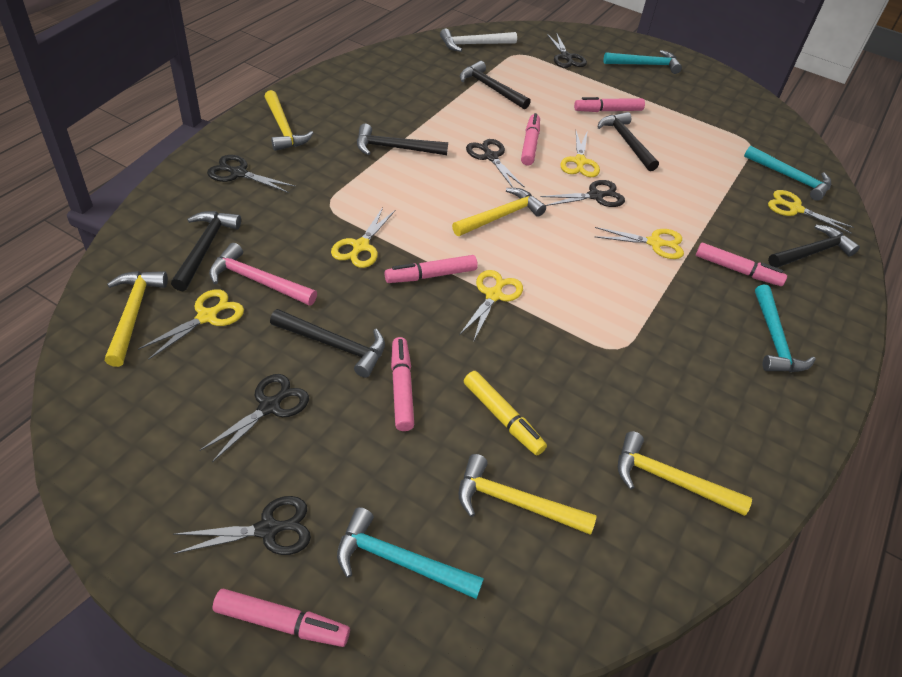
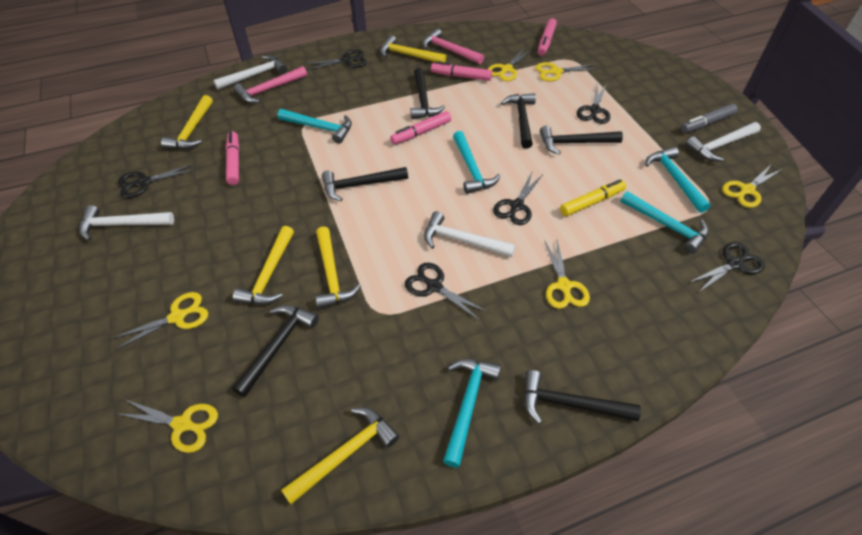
grey marker: none = 0 -> [680,104,738,133] = 1
pink hammer: [209,243,317,306] = 1 -> [234,66,307,103] [422,28,484,64] = 2
pink marker: [212,589,350,647] [384,255,478,283] [391,337,414,431] [521,113,540,165] [574,97,645,112] [696,243,787,286] = 6 -> [226,131,240,185] [390,111,451,145] [431,61,492,81] [538,18,557,56] = 4
turquoise hammer: [337,507,484,599] [604,50,682,74] [744,146,831,201] [755,285,816,372] = 4 -> [278,109,352,144] [443,359,501,468] [453,131,500,194] [620,191,709,254] [645,147,711,213] = 5
white hammer: [440,28,517,52] = 1 -> [79,205,174,241] [213,55,287,90] [424,211,516,257] [686,122,761,161] = 4

